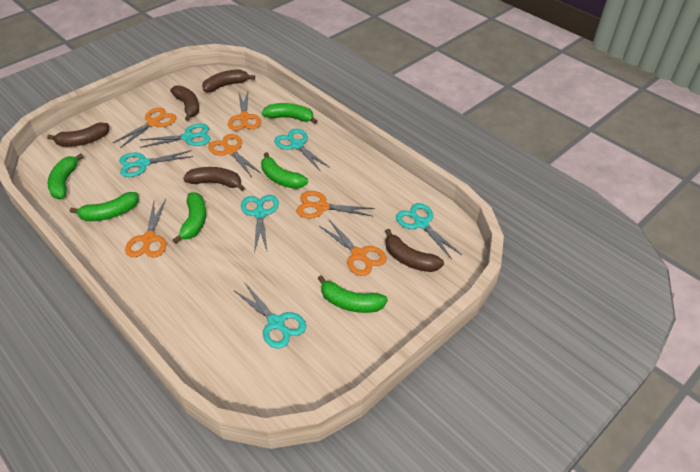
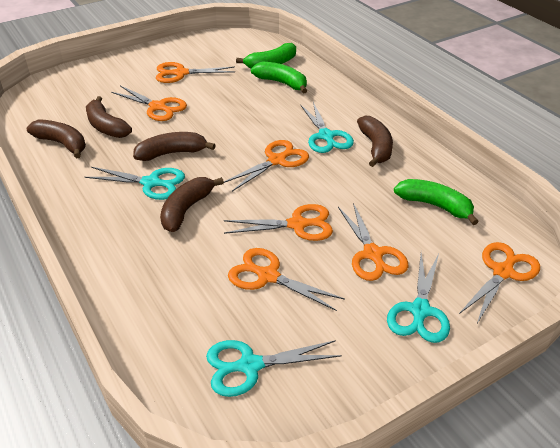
green banana: [48,153,84,199] [70,192,139,221] [173,192,206,244] [261,152,308,189] [262,103,317,124] [318,275,388,313] = 6 -> [236,43,296,68] [251,62,307,93] [394,179,479,225] = 3
orange scissors: [113,107,177,148] [125,199,166,257] [208,134,262,177] [228,91,261,131] [296,191,375,218] [319,219,387,276] = 6 -> [111,86,187,121] [156,62,235,83] [224,140,309,191] [224,204,333,241] [228,248,345,311] [338,203,408,281] [459,242,540,323] = 7
turquoise scissors: [119,150,193,177] [140,124,211,148] [235,282,306,349] [241,195,279,253] [274,129,330,172] [396,203,462,259] = 6 -> [85,167,185,200] [206,340,342,397] [300,102,354,153] [387,253,450,343] = 4

